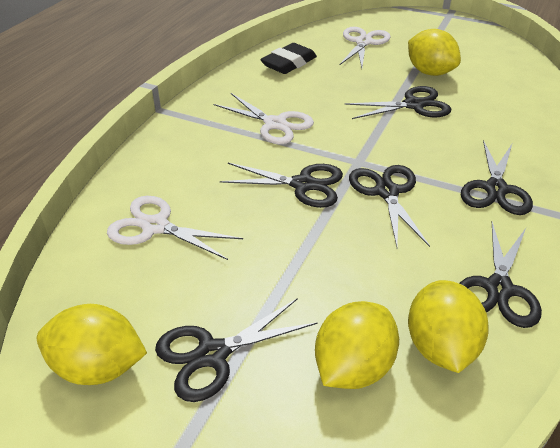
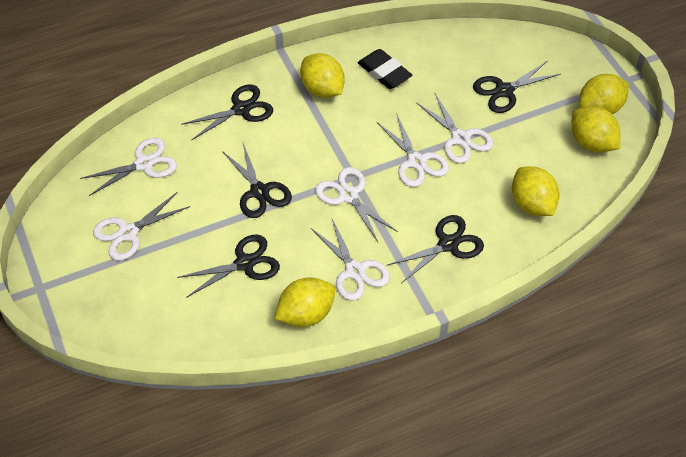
black scissors: [155,298,318,402] [220,163,343,208] [344,86,451,119] [349,165,430,247] [459,222,542,328] [461,140,533,215] = 6 -> [177,234,280,298] [181,84,273,141] [222,143,292,218] [388,215,484,283] [473,61,561,113] = 5
white scissors: [107,196,243,260] [214,93,314,144] [339,27,390,68] = 3 -> [80,138,177,196] [93,192,190,260] [311,219,390,301] [315,167,398,242] [377,115,449,187] [416,94,493,163] = 6
yellow lemon: [37,304,147,385] [315,301,399,389] [408,29,461,76] [408,280,489,373] = 4 -> [275,277,335,327] [300,53,345,98] [512,166,560,216] [572,106,620,152] [579,74,629,114] = 5

